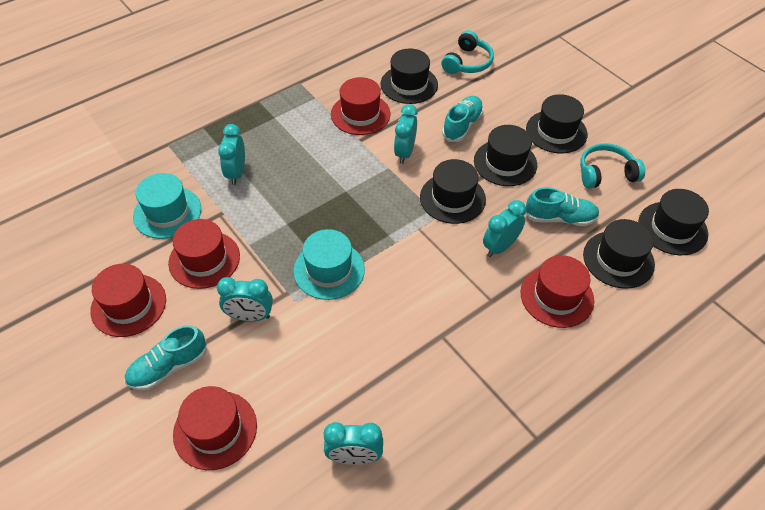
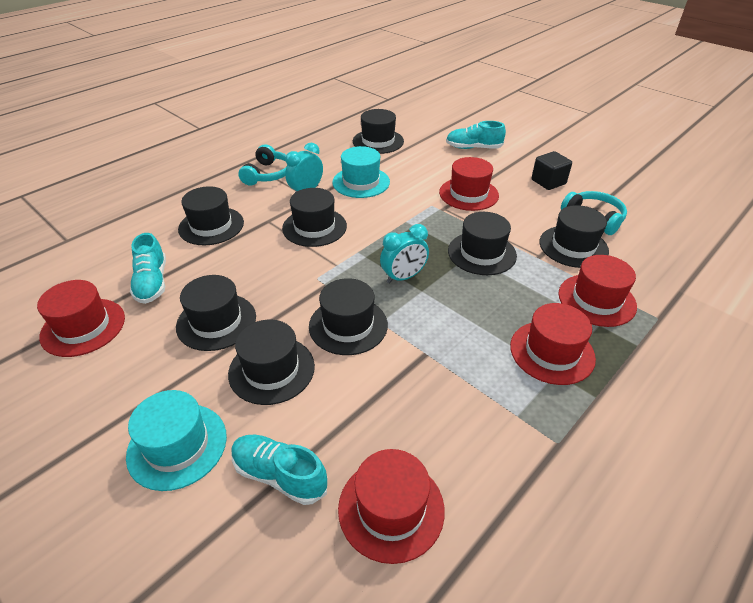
black cube: none = 0 -> [532,151,572,190] = 1
black hat: [380,48,438,104] [420,159,486,224] [474,125,537,186] [526,94,588,153] [583,219,655,289] [638,189,709,255] = 6 -> [176,275,256,351] [178,186,244,245] [228,320,315,405] [282,188,347,247] [309,278,388,355] [353,109,404,154] [448,212,517,275] [540,205,609,268] = 8
turquoise clock: [217,277,273,321] [218,124,245,185] [324,422,383,465] [394,104,418,164] [483,200,526,257] = 5 -> [285,143,323,193] [380,224,429,284] = 2

